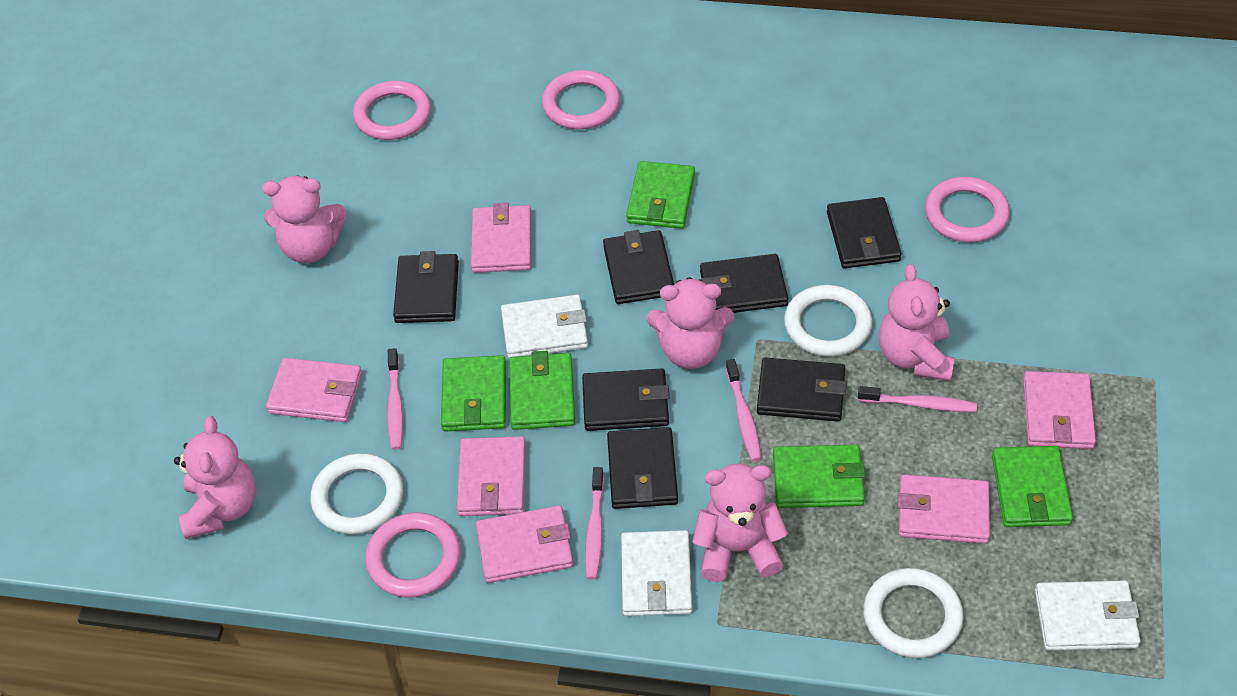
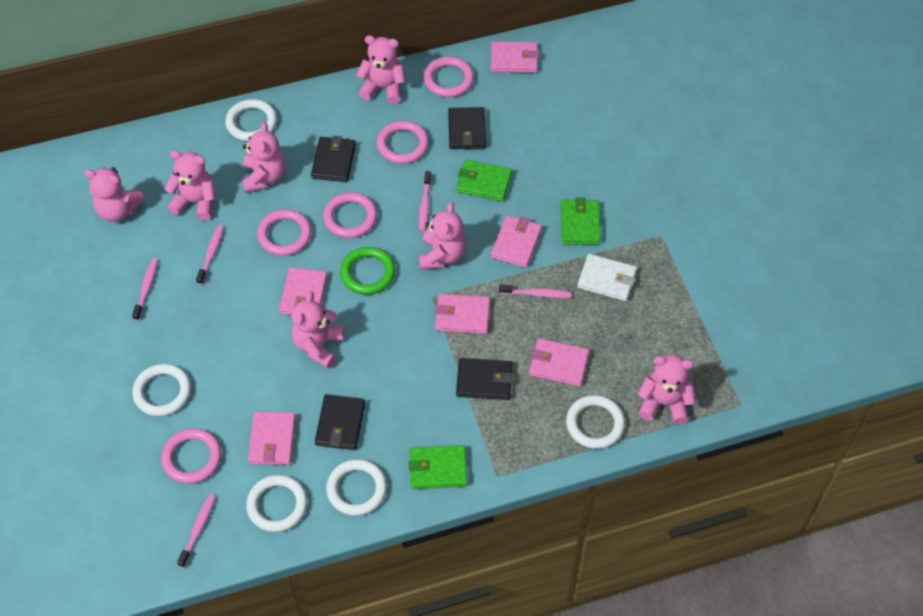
black wallet: [393,251,459,323] [582,368,670,431] [603,230,674,304] [607,427,678,509] [700,254,788,313] [757,358,847,422] [827,197,902,269] = 7 -> [311,136,356,182] [315,394,365,450] [448,107,486,149] [456,358,513,400] = 4
green ring: none = 0 -> [340,247,395,295] = 1
green wallet: [441,355,506,432] [509,351,575,430] [626,161,695,229] [773,445,865,508] [992,446,1073,527] = 5 -> [409,445,467,489] [456,159,512,202] [561,198,601,245] = 3
pink ring: [353,81,431,140] [365,512,461,598] [542,70,620,129] [925,177,1010,243] = 4 -> [161,428,221,484] [257,209,311,256] [323,192,377,238] [377,121,429,164] [424,57,474,97] = 5
pink teddy bear: [174,416,256,539] [262,176,346,263] [647,277,734,369] [692,463,788,582] [879,264,955,381] = 5 -> [84,167,145,222] [164,150,216,221] [242,122,286,193] [292,291,344,368] [356,35,406,104] [419,202,466,269] [638,355,696,424] = 7
pink toothbrush: [387,348,403,450] [585,467,604,579] [726,359,762,461] [858,386,977,412] = 4 -> [132,258,158,320] [177,494,216,567] [196,225,224,285] [419,171,431,232] [499,285,571,298] = 5
white ring: [310,453,403,534] [784,285,872,357] [863,568,963,658] = 3 -> [132,364,191,416] [225,99,277,141] [246,475,307,532] [326,459,387,516] [566,395,625,449] = 5
white wallet: [501,295,588,358] [621,530,692,616] [1035,581,1141,651] = 3 -> [577,254,637,301] = 1

